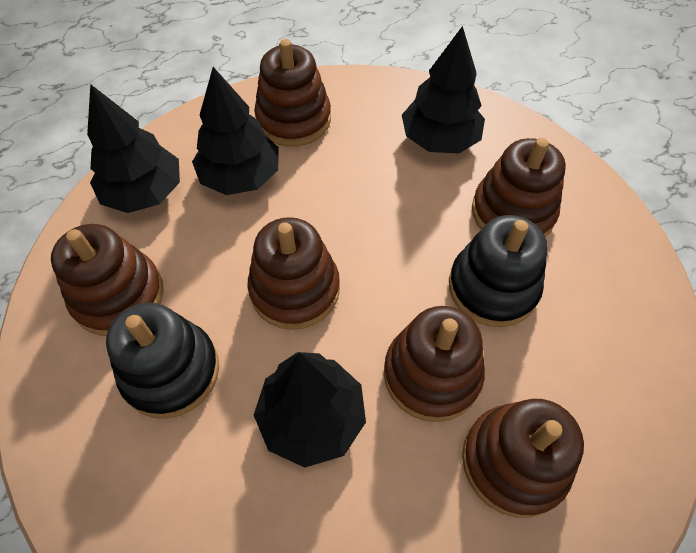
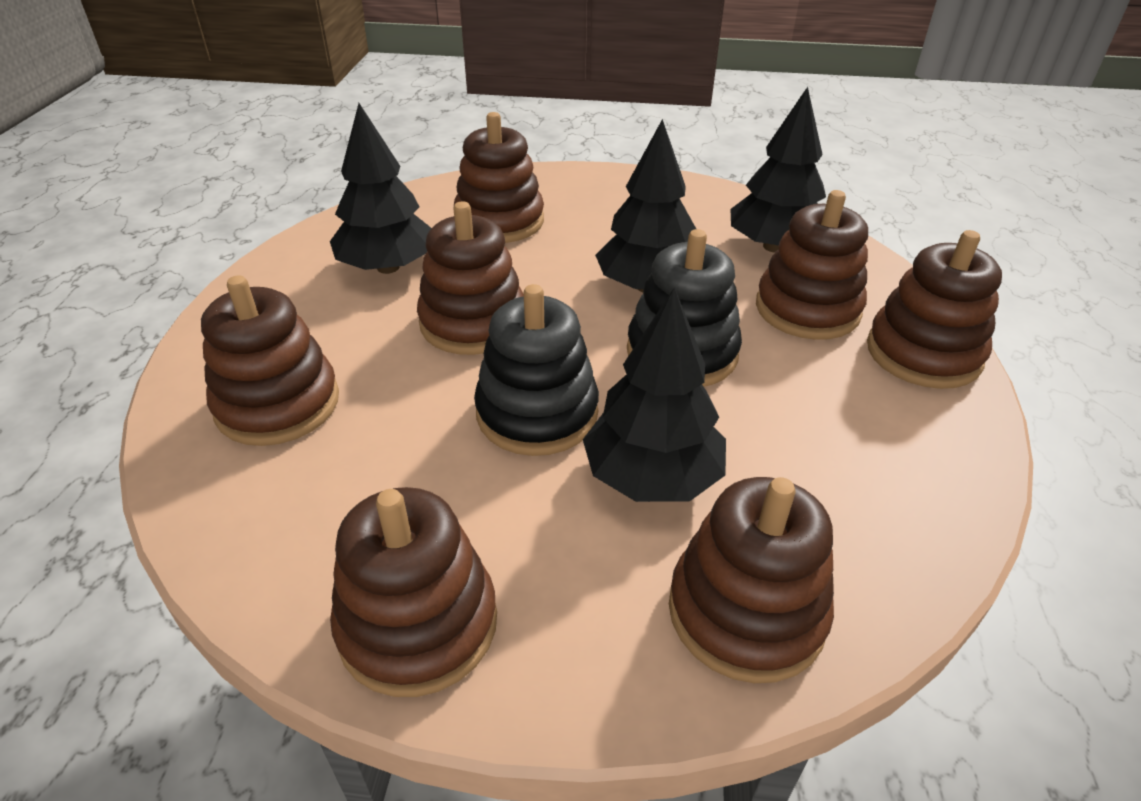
brown stacking toy: [51,224,164,336] [248,217,340,330] [254,39,331,147] [384,306,485,422] [462,399,584,518] [472,138,566,237] = 6 -> [201,275,339,446] [330,487,497,697] [417,201,524,355] [454,112,544,243] [669,477,834,683] [756,190,868,340] [867,230,1002,389] = 7

